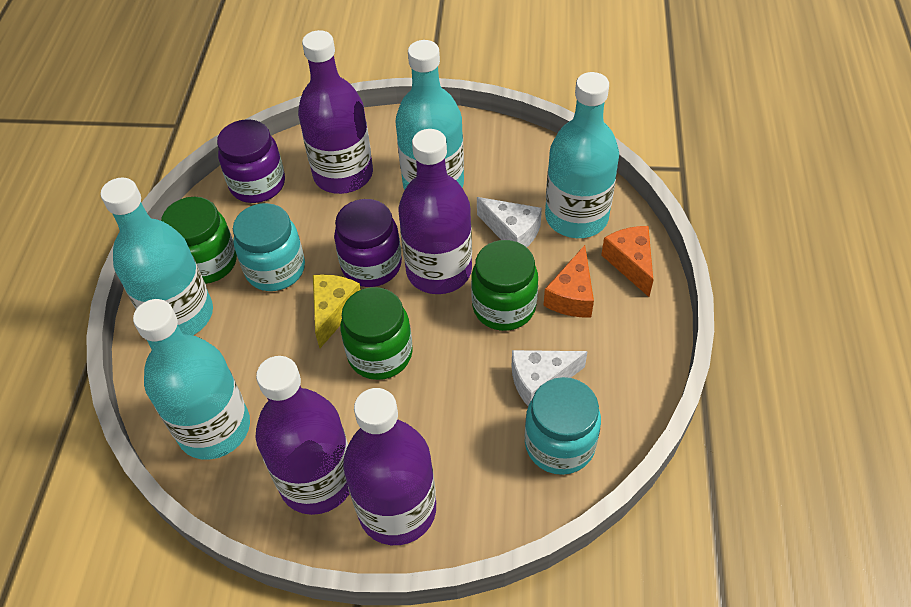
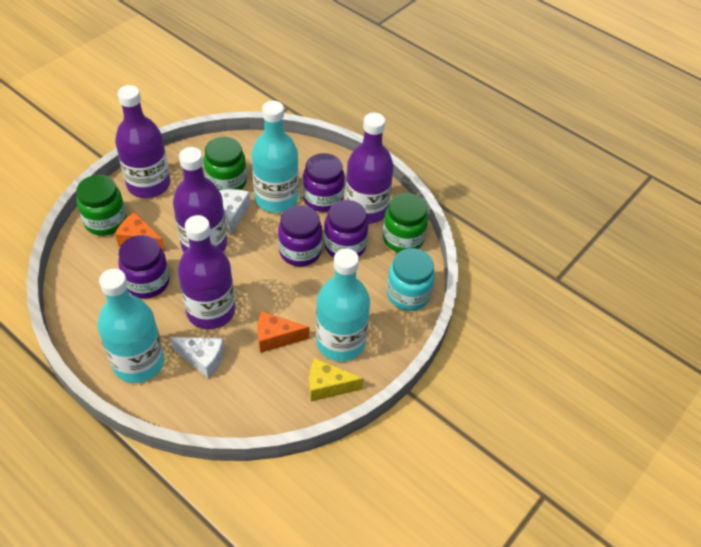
purple jar: [217,119,285,203] [334,199,402,287] = 2 -> [118,235,170,298] [278,205,323,266] [303,153,345,212] [324,200,369,257] = 4
turquoise bottle: [101,177,213,335] [133,299,250,460] [395,40,464,190] [545,72,619,238] = 4 -> [98,269,164,383] [252,101,299,213] [316,249,370,361] = 3
turquoise jar: [233,203,305,291] [525,377,601,475] = 2 -> [387,248,435,311] = 1

